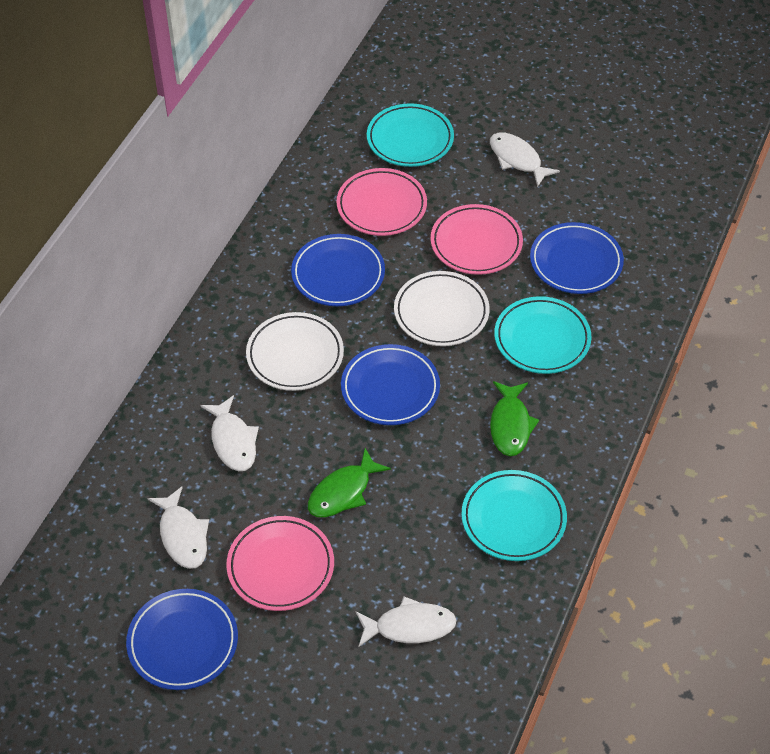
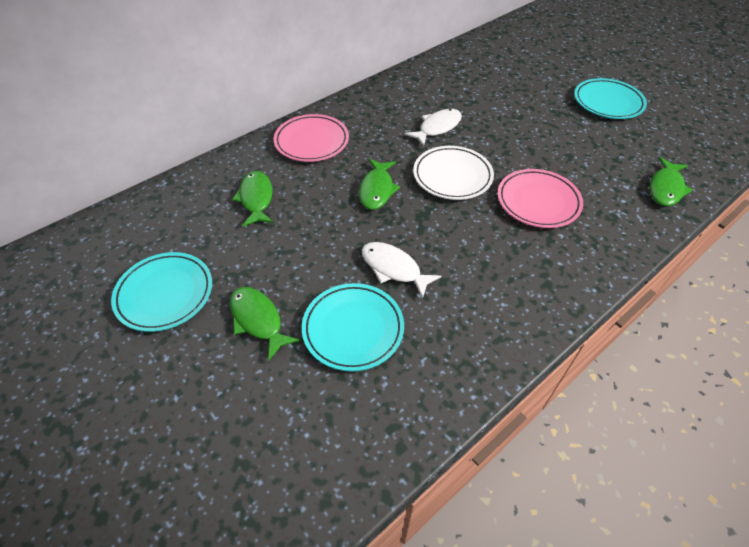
blue plate: [126,589,238,690] [291,234,385,306] [341,344,440,425] [530,222,624,294] = 4 -> none = 0
green fish: [308,448,391,517] [490,381,539,456] = 2 -> [230,287,300,361] [232,171,273,227] [359,159,400,210] [650,157,693,206] = 4
pink plate: [226,516,334,611] [337,168,427,236] [431,204,523,275] = 3 -> [274,114,349,162] [497,169,583,228] = 2
white fish: [147,487,209,569] [200,395,259,471] [355,596,456,647] [490,132,560,187] = 4 -> [362,242,442,299] [405,109,462,146] = 2
white plate: [246,312,344,391] [394,271,490,346] = 2 -> [413,146,494,200] = 1

